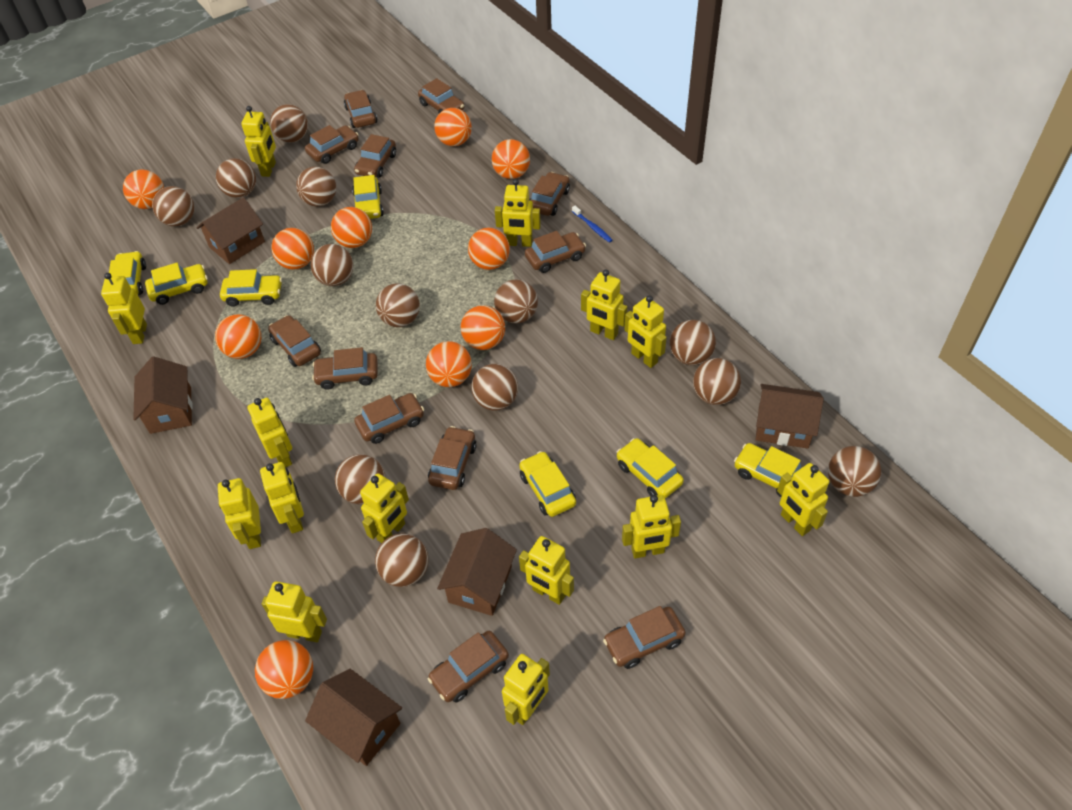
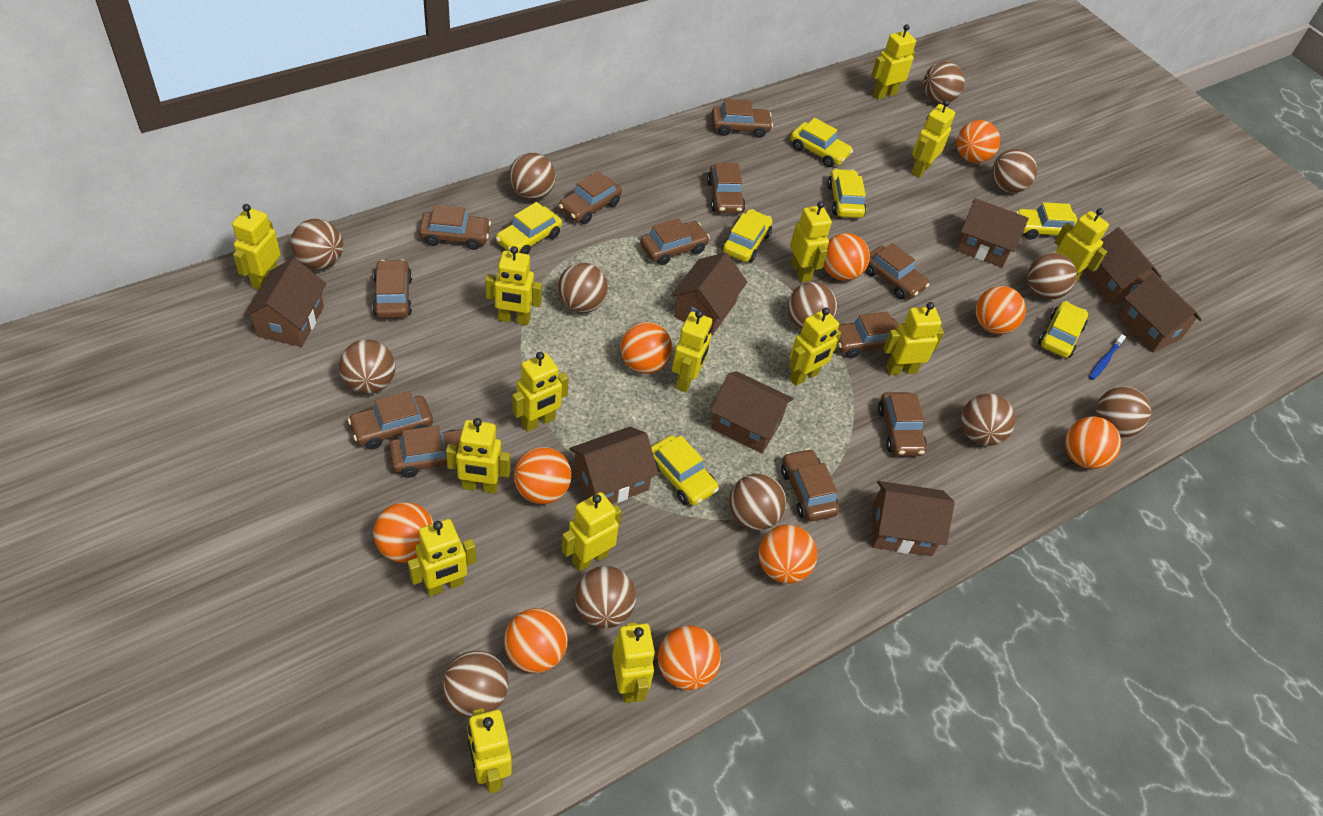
brown house: [133,356,193,434] [197,197,265,264] [305,669,402,766] [437,528,517,616] [756,384,824,449] = 5 -> [243,258,326,347] [569,427,659,504] [671,252,747,335] [710,371,794,453] [872,481,955,556] [956,198,1029,267] [1083,227,1162,305] [1117,273,1202,353] = 8
yellow robot: [101,273,147,344] [218,478,261,549] [241,106,276,177] [247,398,292,467] [260,462,304,533] [262,581,327,642] [360,474,409,543] [495,179,541,247] [502,654,550,725] [519,536,574,605] [581,270,627,340] [622,495,681,558] [624,295,667,368] [777,463,829,536] = 14 -> [232,204,281,290] [408,519,476,596] [446,418,510,494] [467,708,512,793] [485,246,542,325] [512,352,569,432] [561,492,622,571] [612,622,655,703] [672,310,712,392] [789,307,841,386] [790,201,832,282] [871,24,916,100] [883,302,944,375] [911,100,955,178] [1054,208,1109,282] = 15

